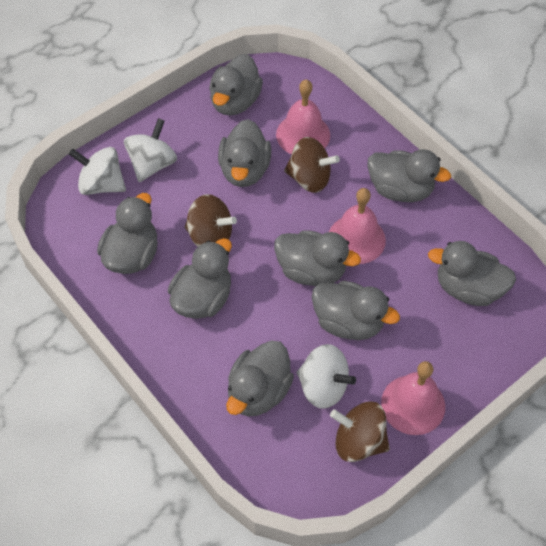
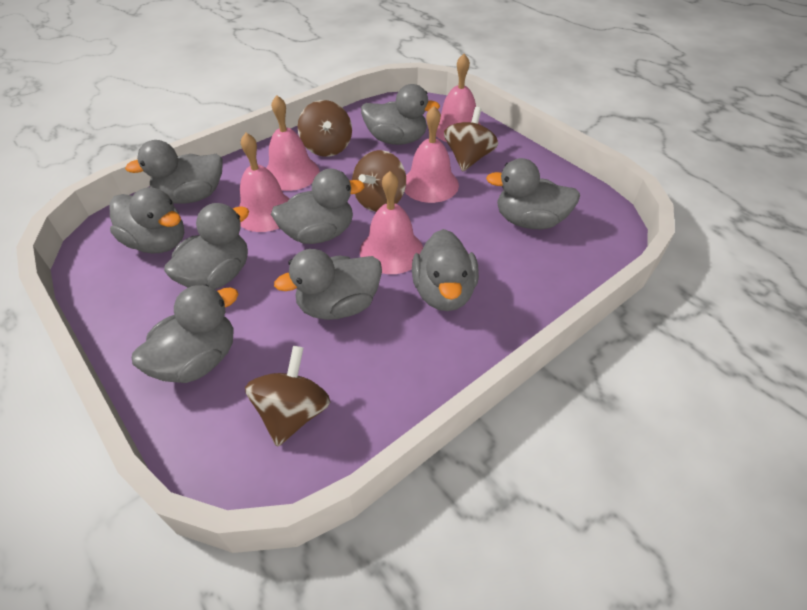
brown spinning top: [185,194,237,247] [284,137,340,193] [330,402,390,462] = 3 -> [245,346,330,447] [298,100,352,157] [352,150,406,212] [444,107,498,171] = 4
pink bell: [276,80,330,154] [329,188,386,264] [381,361,445,435] = 3 -> [238,133,290,232] [267,95,319,191] [360,171,423,274] [405,106,459,203] [436,54,481,142] = 5
white spinning top: [69,147,126,195] [124,118,177,182] [297,344,356,409] = 3 -> none = 0

